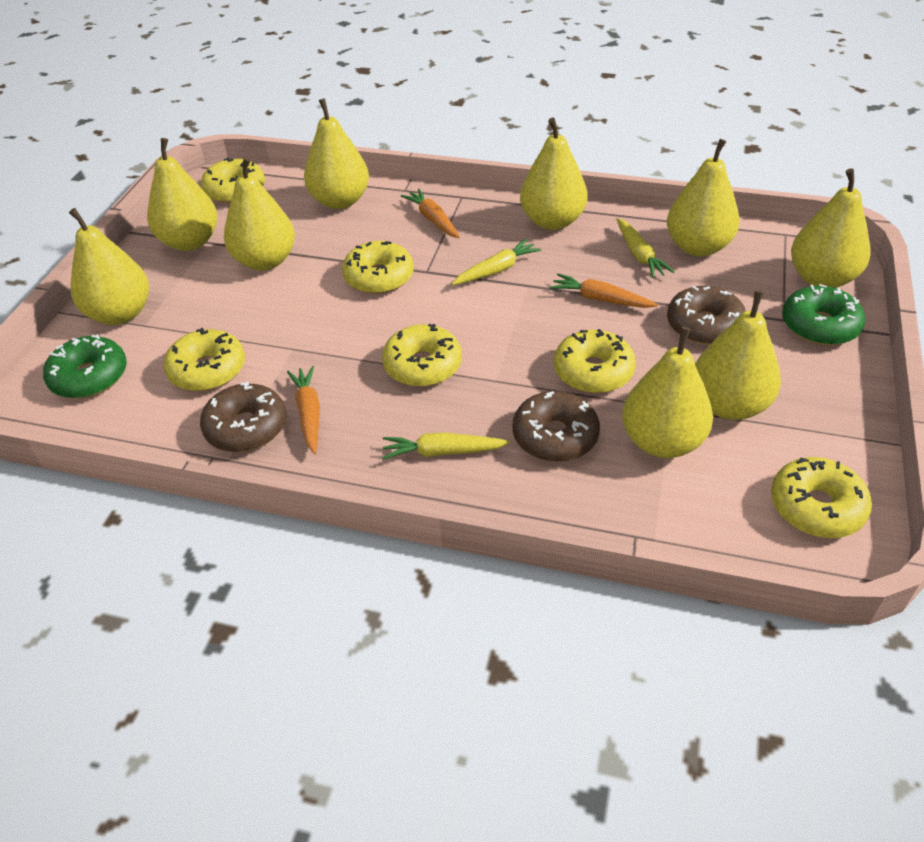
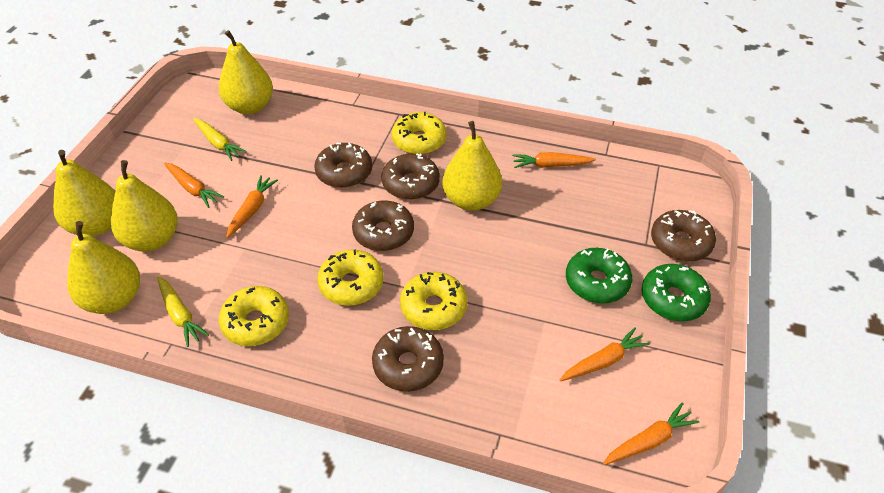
brown donut: [200,382,286,452] [513,391,600,462] [667,286,746,345] = 3 -> [314,143,372,188] [352,201,414,251] [372,326,444,392] [381,154,440,200] [651,210,716,262] = 5
orange carrot: [287,366,320,454] [401,189,460,238] [550,274,658,308] = 3 -> [164,163,224,208] [226,175,278,238] [513,152,596,168] [560,327,650,381] [603,402,699,465] = 5
yellow carrot: [382,432,510,460] [452,239,541,285] [616,218,675,278] = 3 -> [157,276,209,347] [193,118,247,161] = 2
yellow donut: [164,328,245,391] [201,157,265,204] [342,241,414,294] [382,324,462,387] [554,329,636,393] [771,457,872,538] = 6 -> [219,286,289,346] [317,249,384,306] [391,112,447,155] [400,272,468,330] = 4
yellow pear: [69,208,149,325] [147,138,217,251] [224,157,295,271] [304,98,369,209] [520,118,588,230] [622,327,713,458] [667,139,740,256] [695,290,781,420] [791,168,870,288] = 9 -> [53,150,115,237] [67,221,140,314] [111,160,178,252] [219,30,273,114] [442,121,502,211] = 5

